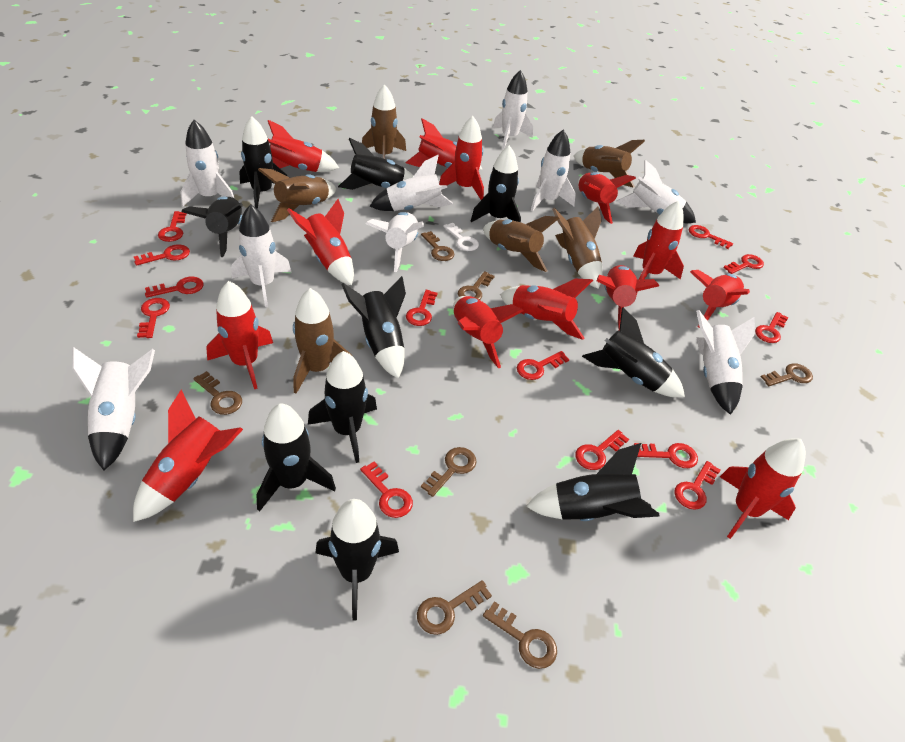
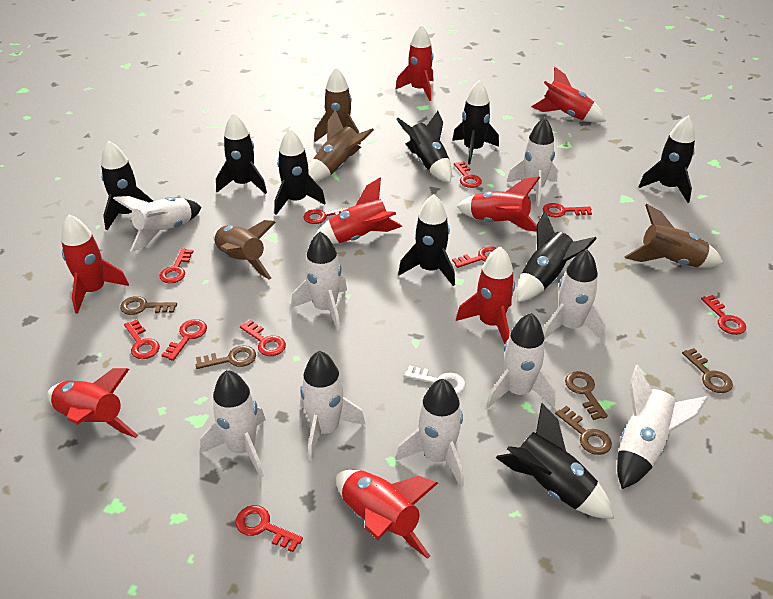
black rocket: [181,197,243,257] [239,116,287,209] [257,403,336,512] [308,351,377,463] [316,499,399,620] [338,138,414,190] [341,276,406,379] [471,145,521,222] [526,443,659,521] [582,307,685,397] = 10 -> [101,141,153,231] [216,112,267,194] [275,128,326,215] [397,111,452,183] [398,194,455,286] [452,80,499,164] [496,403,614,519] [517,211,597,302] [639,116,695,203] = 9
brown key: [193,371,242,415] [417,580,492,635] [421,231,454,261] [421,447,476,497] [458,271,495,300] [483,601,557,669] [761,363,813,386] = 7 -> [120,296,177,315] [195,346,256,369] [555,406,612,455] [565,371,608,420] [682,348,733,393] = 5
brown rocket: [258,168,336,222] [293,288,352,394] [362,84,406,159] [483,216,559,272] [552,206,602,289] [574,140,645,188] = 6 -> [213,220,276,280] [308,110,374,182] [314,67,361,145] [625,204,723,267] = 4
red key: [134,244,190,266] [137,298,170,338] [145,277,204,298] [158,211,187,242] [360,461,413,518] [406,290,438,326] [517,351,570,380] [575,430,629,470] [634,443,698,468] [674,461,720,510] [689,225,733,249] [723,254,764,274] [755,312,789,343] = 13 -> [124,319,160,359] [159,248,194,283] [162,319,207,361] [236,505,303,552] [240,320,286,356] [303,207,350,224] [452,246,496,268] [454,161,482,188] [543,203,592,217] [701,295,746,335] = 10
red rocket: [133,390,243,522] [206,281,273,389] [268,120,339,172] [287,199,354,285] [405,118,482,170] [439,116,484,200] [453,296,523,368] [500,279,593,340] [578,172,636,224] [597,265,659,330] [633,200,684,280] [690,270,750,328] [720,438,806,539] = 13 -> [47,368,138,438] [61,214,129,314] [315,177,402,244] [336,470,438,559] [395,24,433,101] [456,176,540,232] [456,246,515,345] [531,67,606,123] = 8

